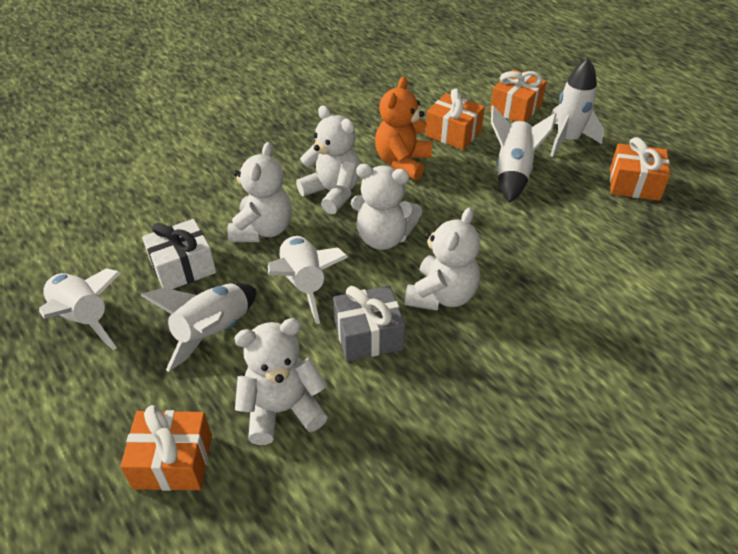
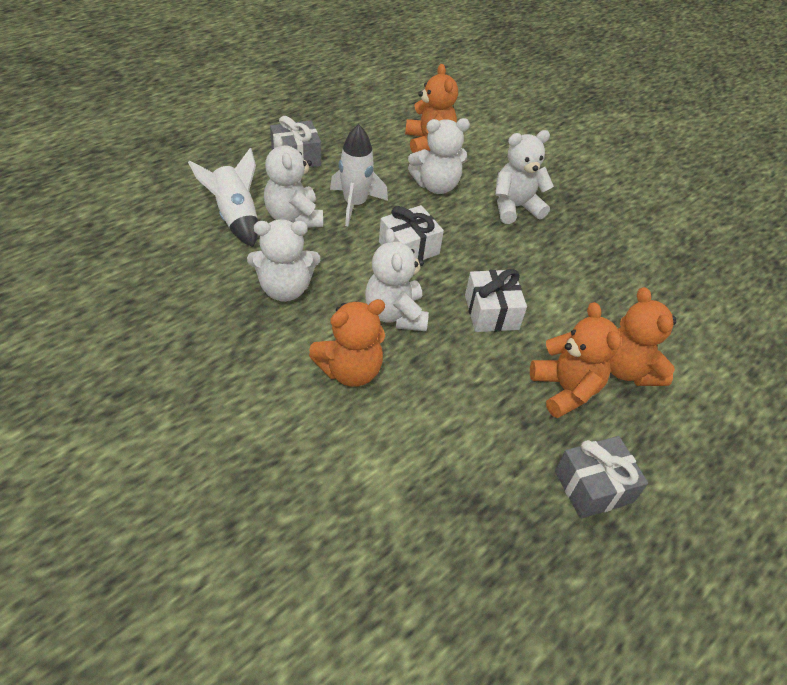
grey gift: [333,286,405,361] = 1 -> [270,116,321,167] [555,436,648,519] = 2
orange gift: [120,405,212,491] [425,88,485,150] [490,70,547,122] [610,137,670,201] = 4 -> none = 0
orange teddy bear: [375,77,433,180] = 1 -> [309,299,385,386] [405,64,458,153] [530,302,621,418] [610,287,676,386] = 4
white gift: [142,219,216,289] = 1 -> [379,205,444,260] [465,269,527,332] = 2
white rocket: [39,268,121,350] [141,283,256,372] [268,235,348,324] [491,105,557,203] [550,58,604,157] = 5 -> [188,148,258,247] [330,124,388,226] = 2

